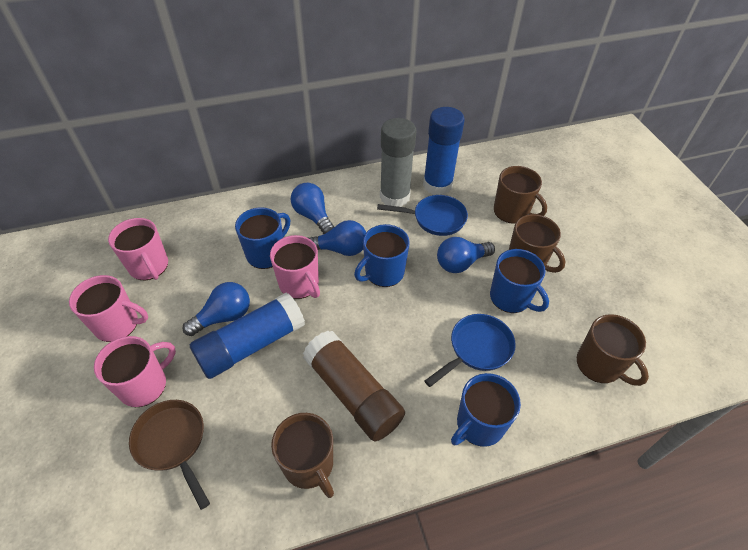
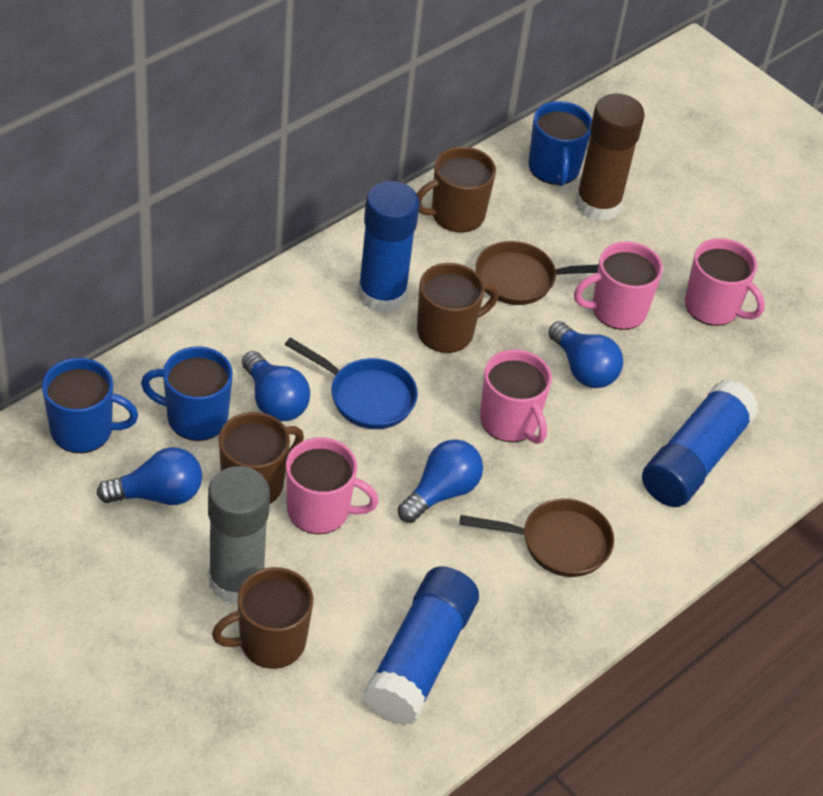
blue glue stick: [190,292,305,379] [423,107,465,195] = 2 -> [358,181,419,313] [363,566,479,726] [642,380,759,507] = 3
blue mug: [235,207,290,269] [354,224,410,287] [451,373,521,447] [490,249,549,313] = 4 -> [42,358,138,453] [141,346,233,441] [529,101,592,186] = 3
blue pan: [377,195,468,236] [425,314,516,387] = 2 -> [285,337,418,429] = 1
brown pan: [129,400,210,510] = 1 -> [460,499,614,577] [476,241,598,305] = 2

